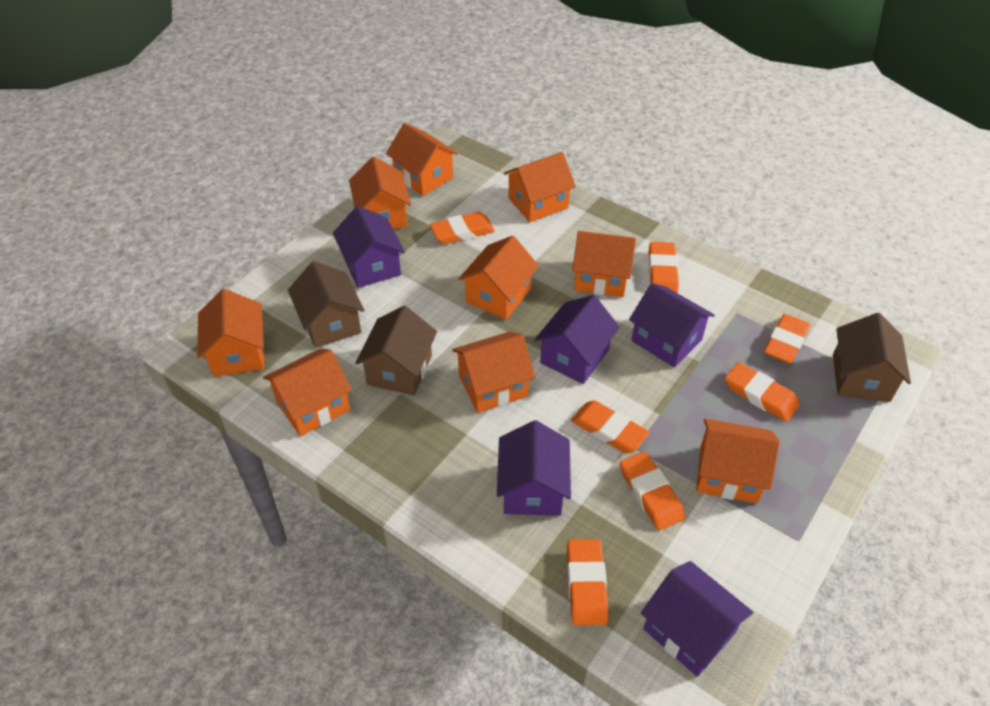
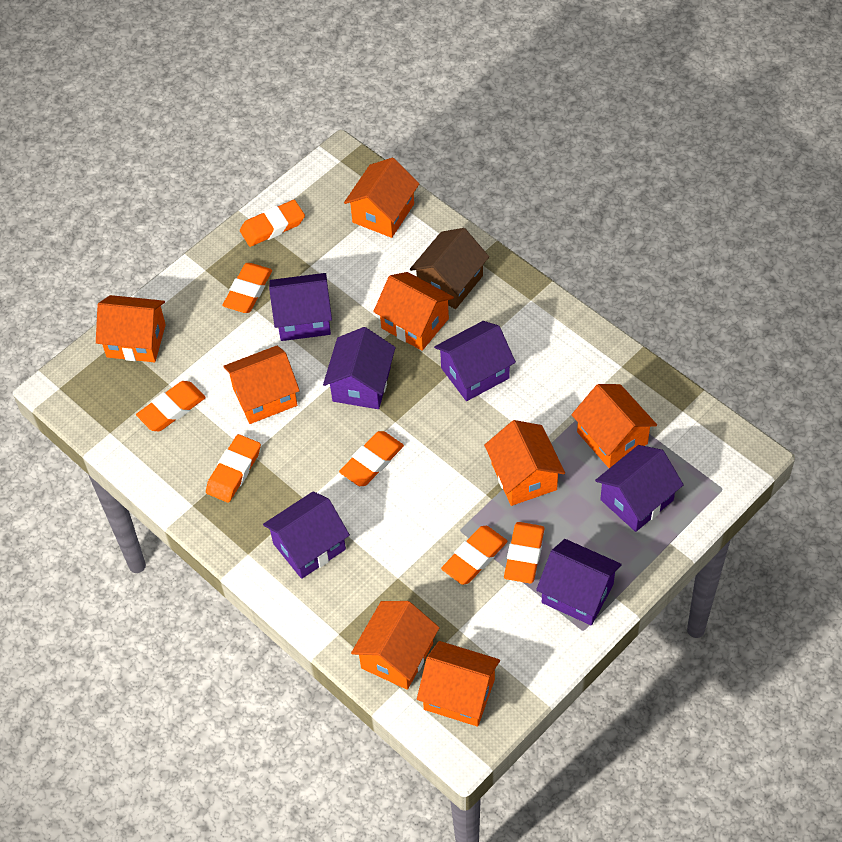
brown house: [288,261,364,348] [355,306,437,395] [833,313,911,402] = 3 -> [410,228,489,309] = 1
orange house: [197,289,264,377] [263,349,352,436] [349,157,411,229] [386,123,458,196] [452,332,535,413] [458,236,539,320] [504,152,576,222] [572,231,636,297] [696,419,780,504] = 9 -> [96,295,166,362] [223,345,300,424] [344,158,419,238] [351,601,440,690] [373,272,454,351] [417,641,500,727] [484,420,565,506] [571,384,657,468] = 8
purple house: [333,206,405,288] [497,420,571,516] [534,295,620,384] [629,283,715,368] [641,561,753,677] = 5 -> [263,491,350,579] [269,273,332,341] [323,327,396,409] [434,321,516,401] [536,539,622,625] [595,445,684,532] = 6

